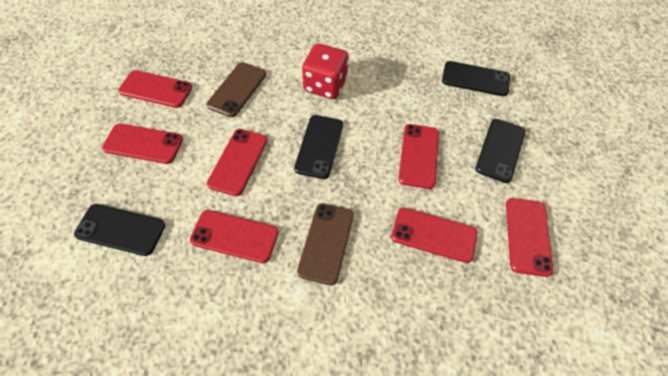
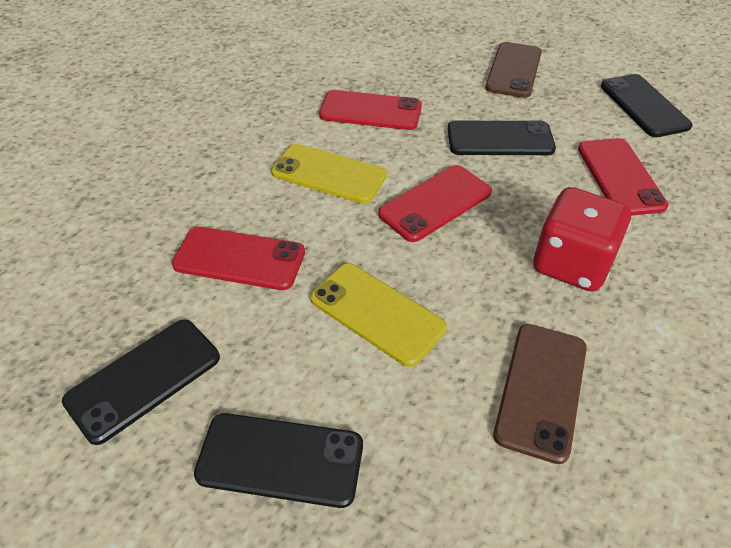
red phone: [102,124,183,164] [118,70,192,108] [190,210,279,263] [207,129,267,196] [391,207,477,263] [398,124,439,189] [506,198,553,277] = 7 -> [172,227,305,290] [319,90,422,130] [378,165,492,242] [578,138,668,216] = 4
yellow phone: none = 0 -> [271,144,387,204] [310,263,447,367] = 2

